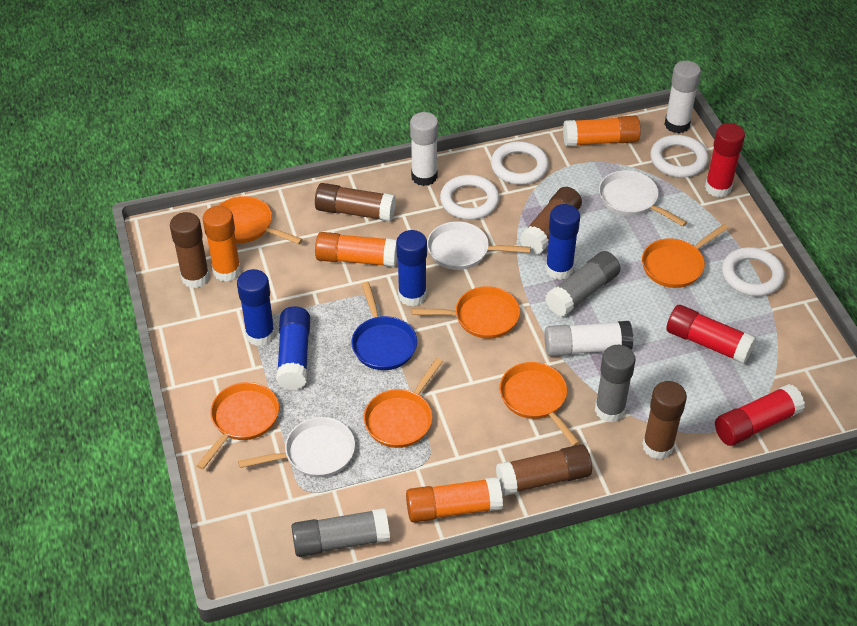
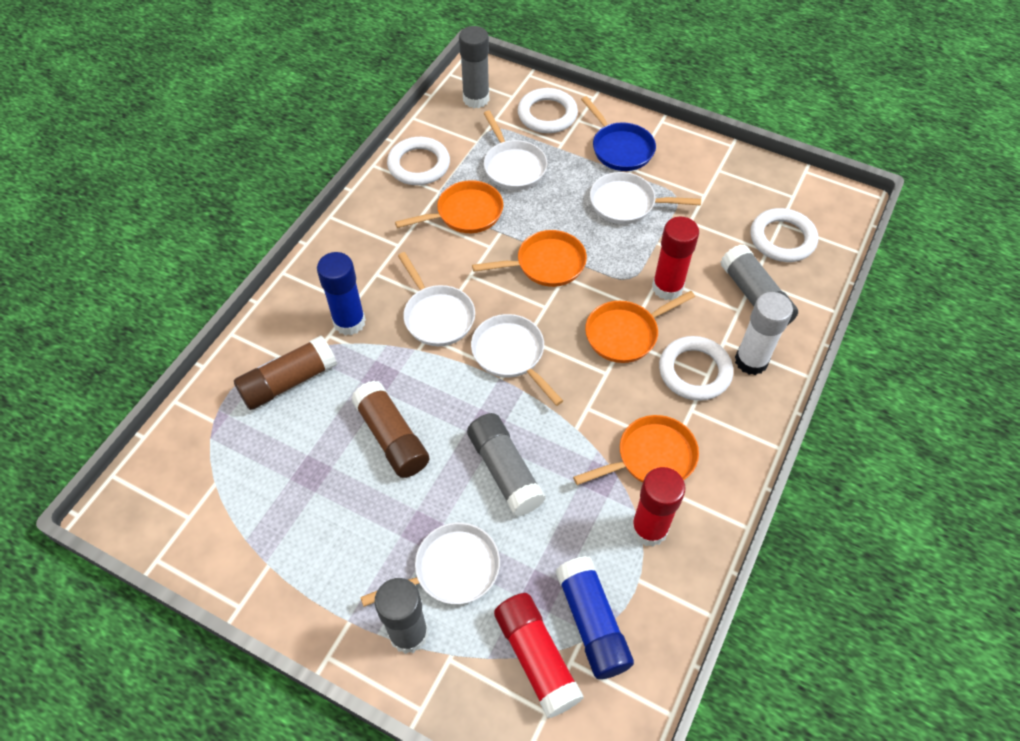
blue glue stick: [237,269,275,346] [276,306,310,390] [396,230,427,306] [545,204,580,280] = 4 -> [317,252,366,335] [556,556,634,679] = 2
brown glue stick: [170,212,210,288] [315,183,396,222] [496,444,592,496] [520,187,582,254] [642,381,687,459] = 5 -> [234,336,337,410] [351,381,429,478] = 2
grey glue stick: [291,508,390,557] [545,251,621,317] [595,345,636,423] = 3 -> [374,578,428,654] [459,26,489,108] [467,413,546,517] [720,244,798,325] = 4
orange glue stick: [203,206,241,282] [315,232,397,267] [406,477,503,523] [563,115,641,147] = 4 -> none = 0
orange pan: [197,382,279,469] [218,196,303,244] [364,358,443,448] [412,286,520,339] [500,362,580,446] [642,224,729,288] = 6 -> [395,180,503,233] [472,230,587,287] [573,415,699,485] [585,291,695,363] = 4
white glue stick: [410,112,438,186] [544,321,633,357] [664,61,701,133] = 3 -> [735,292,793,375] = 1
white pan: [238,417,355,478] [427,221,531,270] [599,170,687,226] = 3 -> [360,523,500,607] [398,252,475,346] [471,314,563,406] [483,111,547,190] [590,172,701,224] = 5

